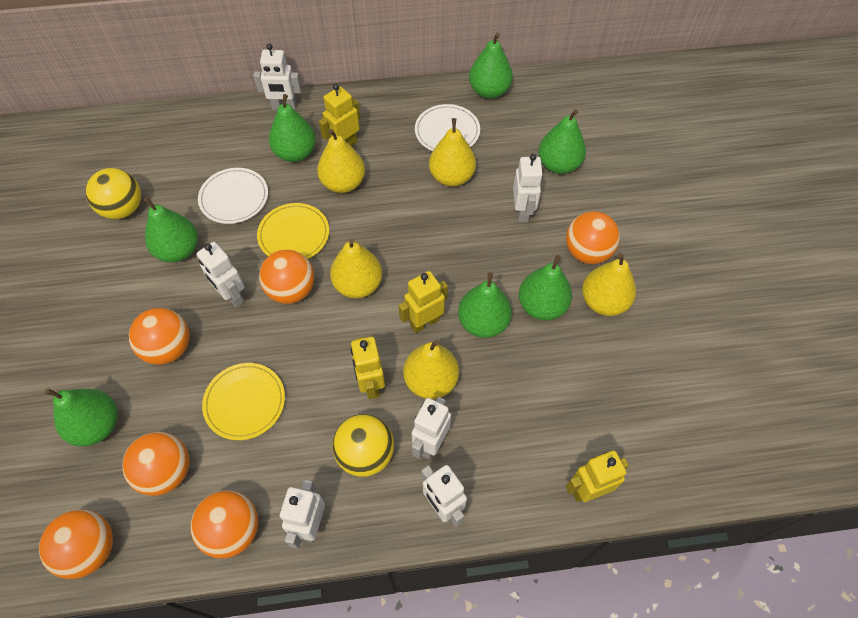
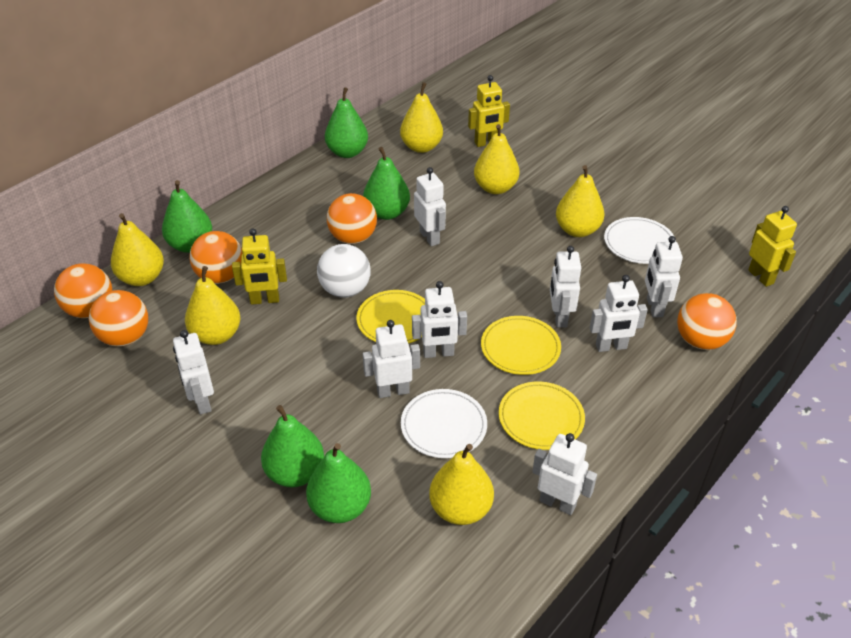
green pear: [45,388,118,446] [144,197,198,262] [269,94,316,162] [458,272,512,338] [469,33,513,99] [519,255,572,320] [538,109,586,174] = 7 -> [162,180,212,253] [261,405,324,487] [306,443,371,523] [325,87,368,158] [363,147,410,220] = 5
orange ball: [39,509,113,579] [122,432,189,496] [129,308,190,365] [190,490,258,558] [259,250,315,304] [566,211,620,264] = 6 -> [54,263,112,318] [89,290,148,347] [189,231,242,284] [327,193,377,244] [677,293,737,350] = 5
white ball: none = 0 -> [317,244,371,298] = 1
white robot: [197,242,245,307] [253,43,301,110] [280,479,325,549] [411,397,451,459] [421,465,467,527] [513,154,543,222] = 6 -> [173,330,214,415] [363,320,420,398] [412,281,467,358] [414,167,446,246] [532,433,597,515] [550,246,581,327] [590,275,648,352] [645,236,683,317] = 8
yellow ball: [86,168,141,219] [332,414,394,477] = 2 -> none = 0
yellow pear: [317,129,365,193] [330,238,382,298] [403,340,459,399] [429,118,476,187] [582,253,636,316] = 5 -> [111,213,164,286] [185,266,240,345] [400,82,443,153] [429,444,494,525] [474,124,519,194] [556,165,605,237] = 6
yellow plate: [202,363,285,440] [257,203,329,259] = 2 -> [356,290,425,344] [481,316,561,375] [499,381,585,450] = 3
yellow robot: [319,84,360,146] [350,337,385,399] [398,271,448,333] [566,451,629,502] = 4 -> [232,229,287,305] [468,75,510,147] [748,206,797,287] = 3

